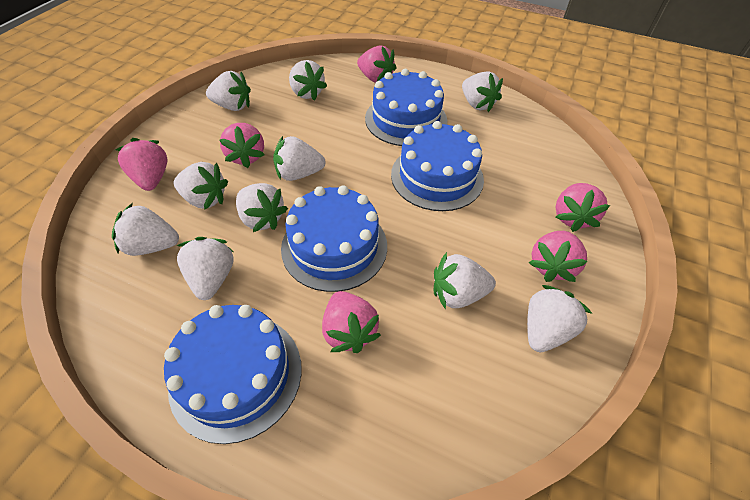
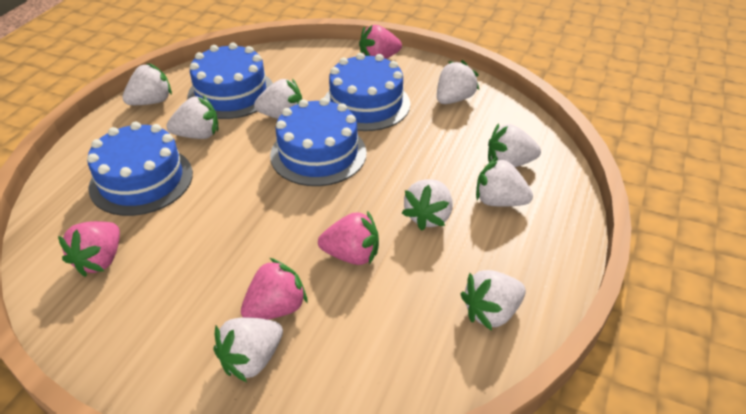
pink strawberry: [116,138,168,191] [219,123,264,168] [322,291,381,353] [357,45,396,83] [529,231,588,282] [556,183,610,232] = 6 -> [58,221,120,277] [241,258,308,320] [318,211,379,265] [359,25,402,59] = 4
white strawberry: [112,203,179,256] [173,162,228,210] [177,237,234,300] [206,71,251,111] [236,183,288,232] [273,136,326,181] [289,60,327,101] [434,252,496,310] [462,71,503,112] [527,285,592,353] = 10 -> [122,63,172,105] [167,96,219,139] [213,317,283,382] [254,79,302,119] [402,179,453,231] [437,60,479,104] [461,270,526,331] [476,157,533,207] [488,123,541,167] = 9

